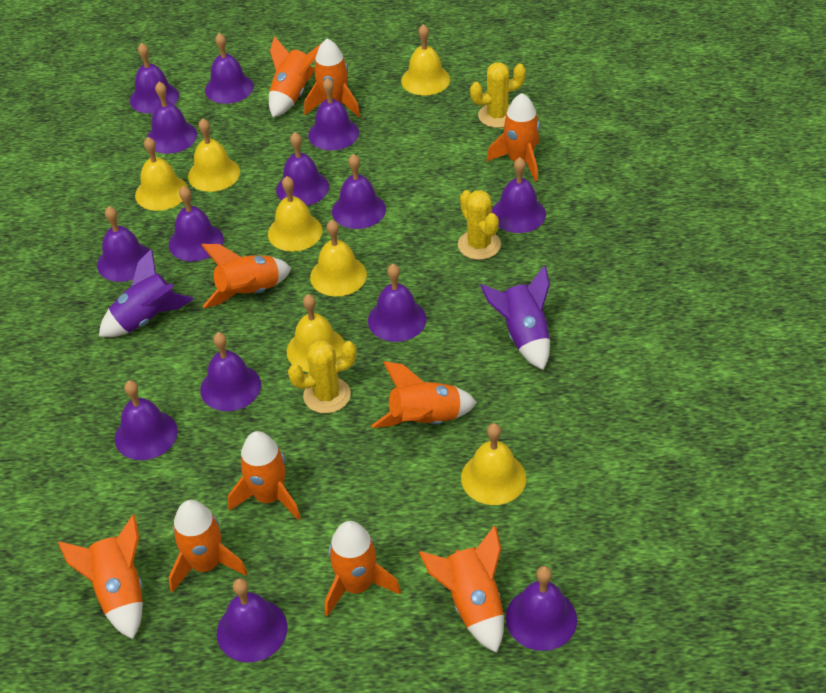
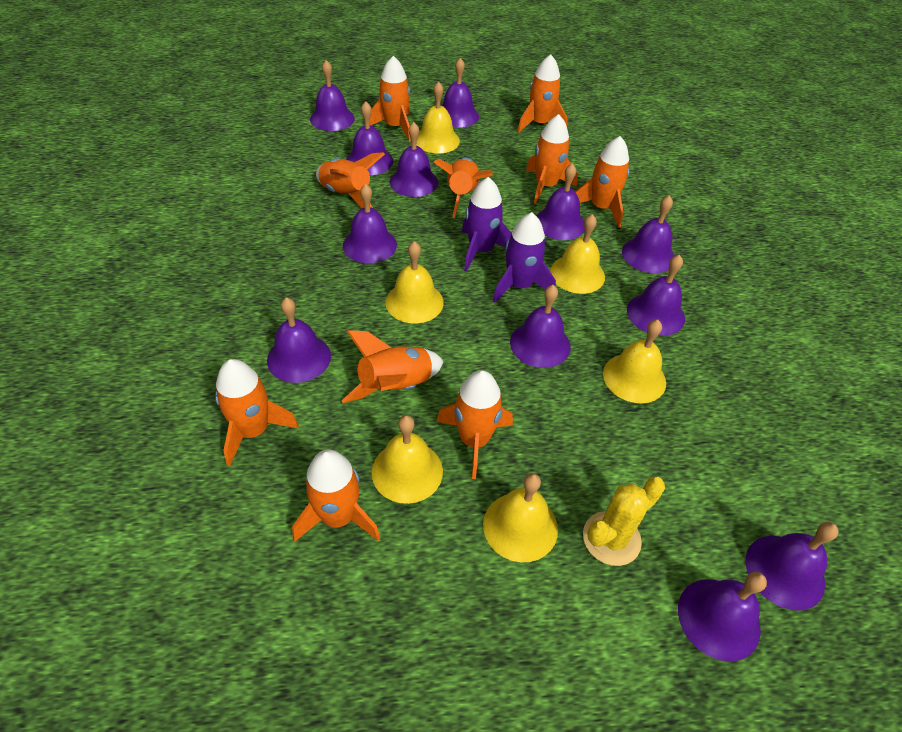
purple bell: [97,206,149,282] [115,380,178,460] [130,43,179,114] [147,82,197,154] [169,186,224,261] [200,332,261,411] [205,33,254,104] [217,578,287,662] [276,132,329,206] [308,78,359,150] [332,154,386,229] [368,264,427,342] [492,157,546,233] [506,566,577,651] = 14 -> [267,297,331,383] [310,60,355,131] [343,184,397,263] [346,101,393,175] [390,122,438,197] [442,58,479,128] [510,285,571,368] [536,164,585,240] [622,195,675,273] [627,254,685,336] [678,572,767,661] [745,522,839,611] = 12
yellow bell: [135,137,188,211] [188,118,240,192] [268,176,322,252] [287,294,345,372] [310,220,367,296] [401,24,450,96] [461,423,526,505] = 7 -> [372,415,443,504] [385,241,444,323] [416,82,460,154] [483,473,558,562] [550,214,605,294] [603,320,666,403] = 6
yellow cactus: [288,341,357,413] [458,190,501,260] [470,62,526,128] = 3 -> [583,477,665,566] = 1

